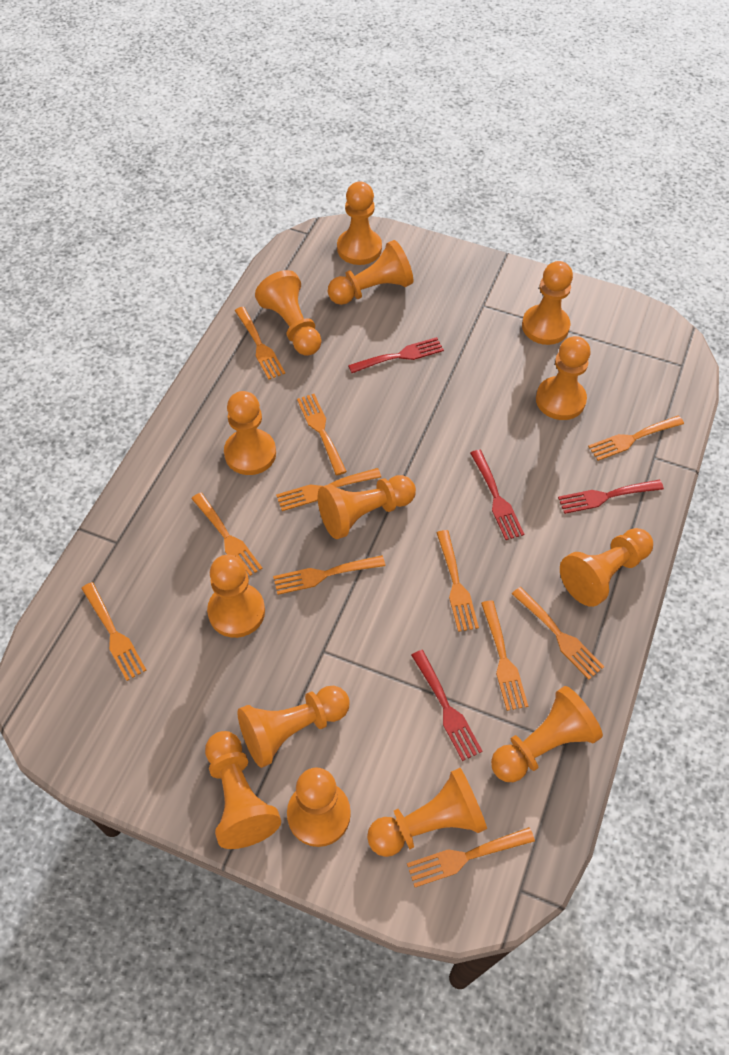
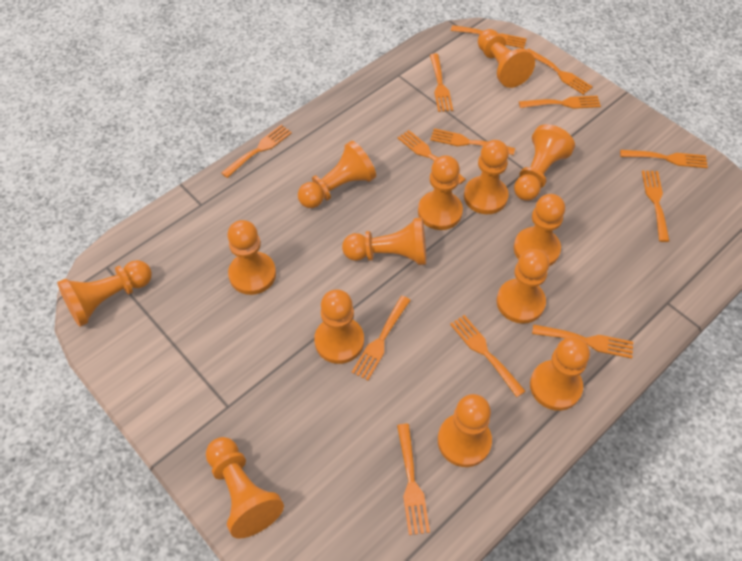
orange fork: [81,582,146,681] [191,493,263,576] [235,307,285,380] [273,555,385,595] [276,468,381,511] [297,394,347,475] [407,827,535,887] [437,530,479,632] [481,600,528,711] [512,587,605,680] [588,416,684,461] = 11 -> [221,125,292,178] [352,296,411,381] [397,424,430,535] [398,130,466,184] [430,53,453,112] [430,128,515,155] [450,315,525,397] [451,25,527,49] [519,96,601,109] [527,49,593,95] [532,324,633,359] [620,150,708,168] [642,171,670,242] = 13
red fork: [348,337,444,373] [411,650,483,761] [470,450,524,540] [558,480,664,514] = 4 -> none = 0

